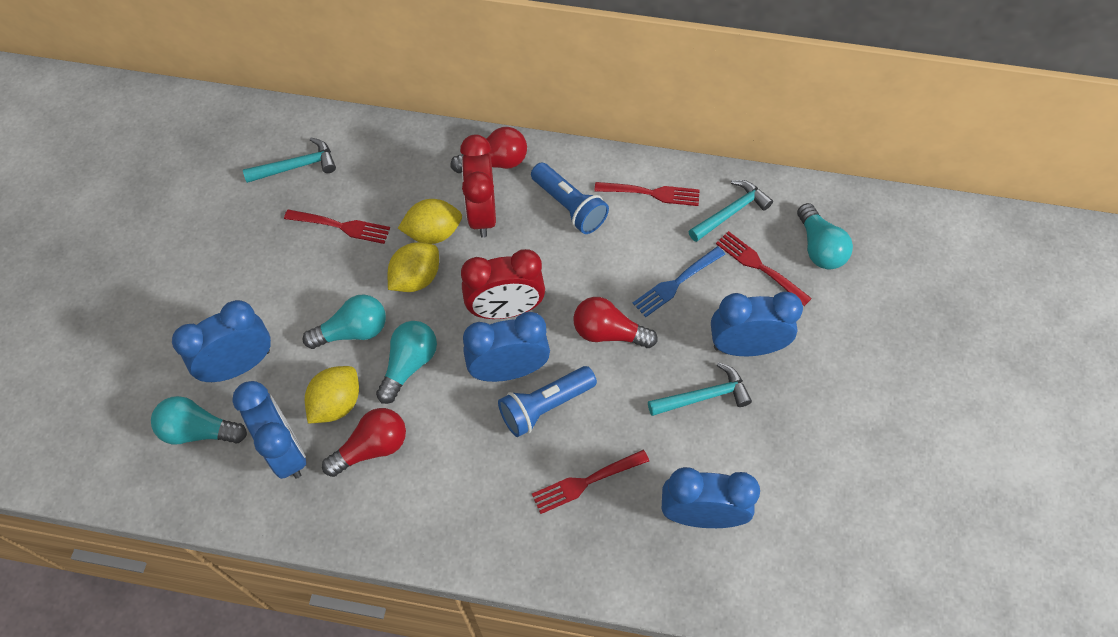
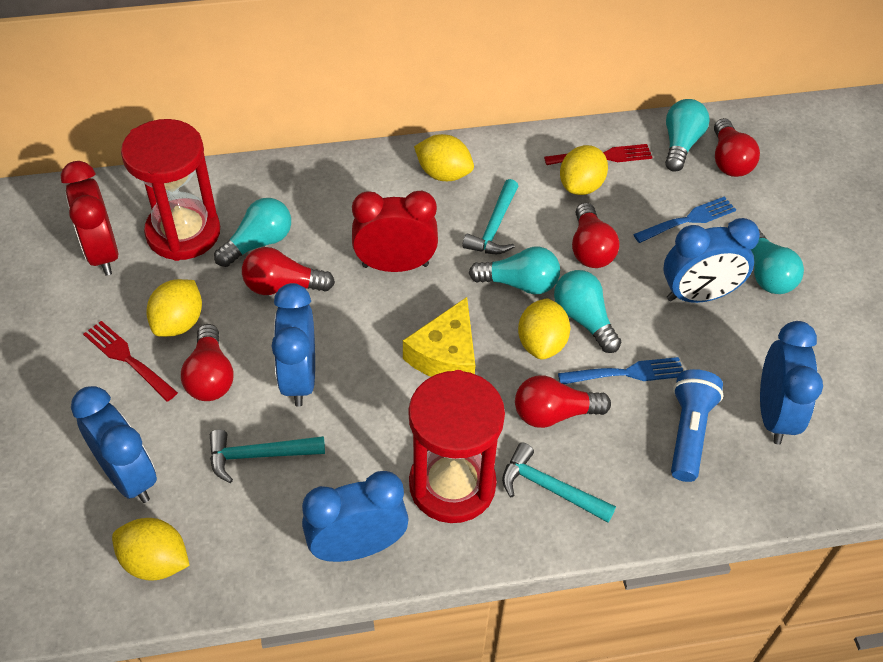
blue flashlight: [498,366,597,437] [531,162,609,234] = 2 -> [671,369,724,482] = 1
blue fork: [633,246,725,317] = 1 -> [558,357,683,384] [633,196,736,243] = 2
red fork: [284,209,390,244] [532,450,649,514] [594,182,700,206] [716,231,812,306] = 4 -> [83,321,178,401] [544,144,652,165] = 2
red hourglass: none = 0 -> [121,119,220,261] [408,370,505,523] = 2
red light bulb: [322,408,406,477] [451,127,527,173] [573,297,658,348] = 3 -> [181,324,233,401] [242,247,335,295] [515,375,611,428] [572,202,619,268] [714,118,760,177] = 5
turquoise light bulb: [151,396,247,444] [303,294,386,349] [376,321,437,404] [797,203,853,269] = 4 -> [214,198,291,267] [469,247,560,294] [554,270,621,353] [665,99,710,172] [751,230,804,294] = 5
yellow cheese: none = 0 -> [403,297,475,377] = 1
yellow lemon: [305,366,359,423] [388,242,439,292] [398,199,462,244] = 3 -> [112,518,190,581] [146,279,202,337] [414,134,474,181] [518,298,570,360] [560,145,608,195] = 5

